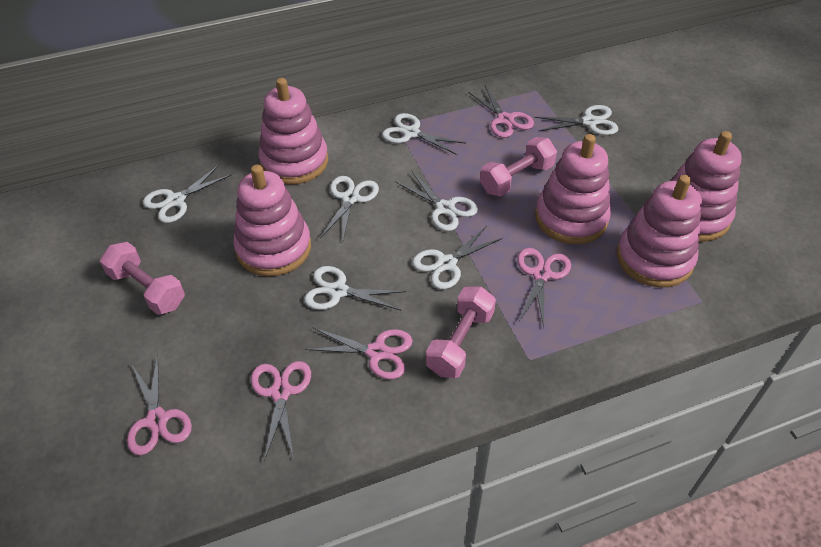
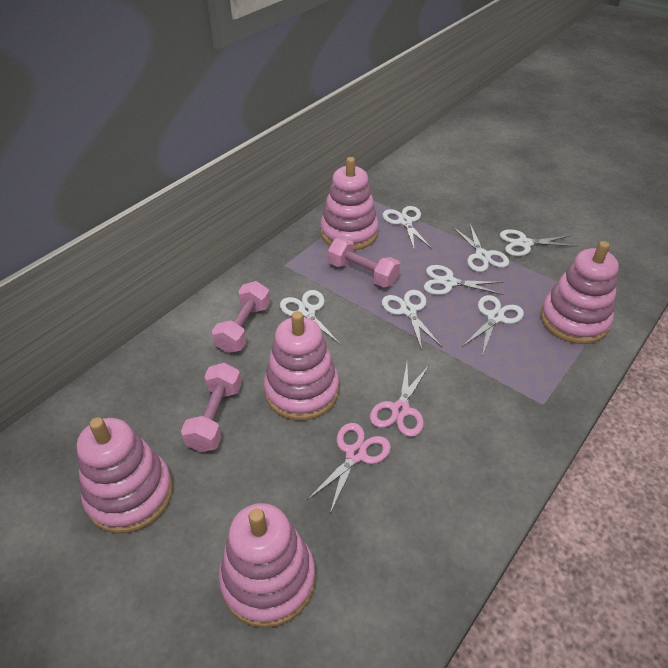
pink scissors: [127,354,192,455] [251,361,311,461] [305,328,413,379] [468,86,534,138] [517,248,571,327] = 5 -> [307,423,391,513] [370,363,428,437] = 2

